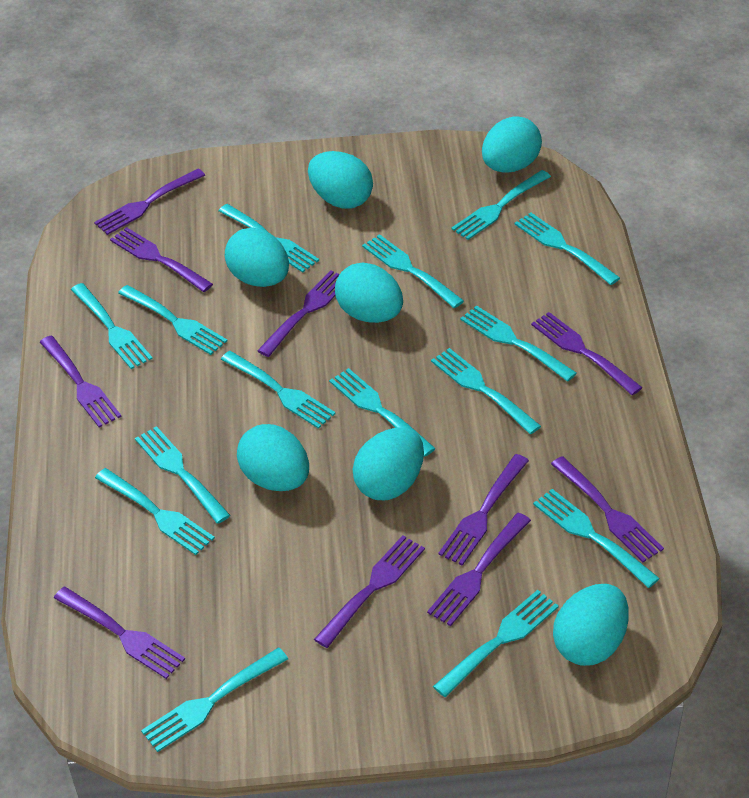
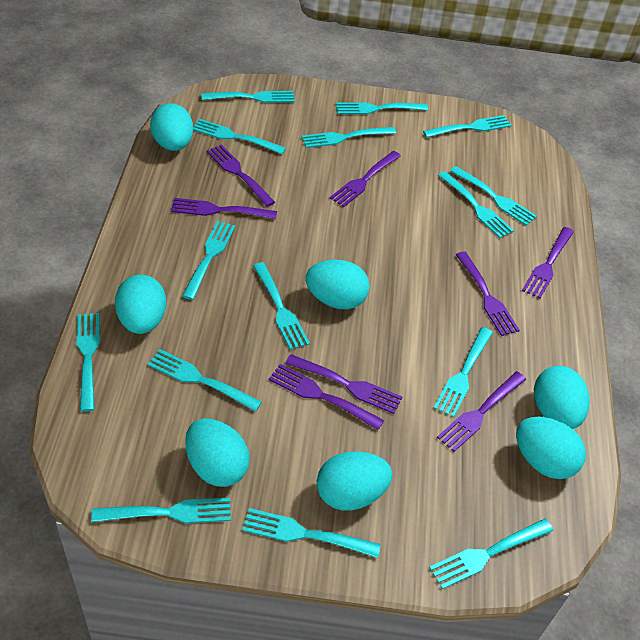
purple fork: [40,336,122,428] [54,587,185,679] [94,169,205,235] [110,227,213,292] [257,270,339,357] [314,535,425,648] [427,513,531,626] [438,454,529,566] [531,312,643,395] [551,456,664,563] = 10 -> [171,198,277,219] [206,144,275,207] [269,364,384,430] [285,354,402,414] [330,151,401,207] [437,372,526,452] [456,251,520,336] [522,227,574,299] = 8

